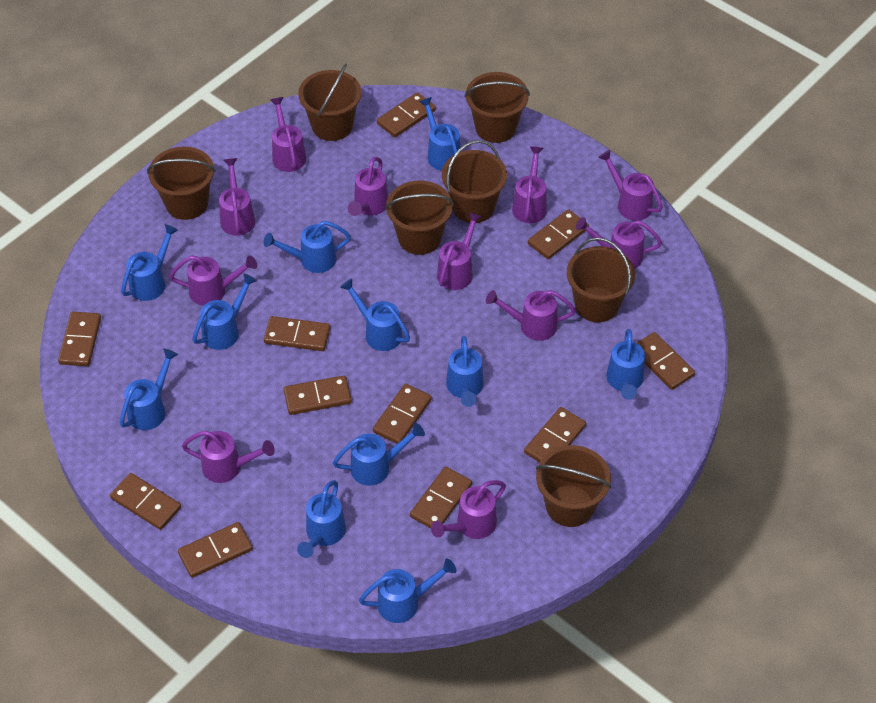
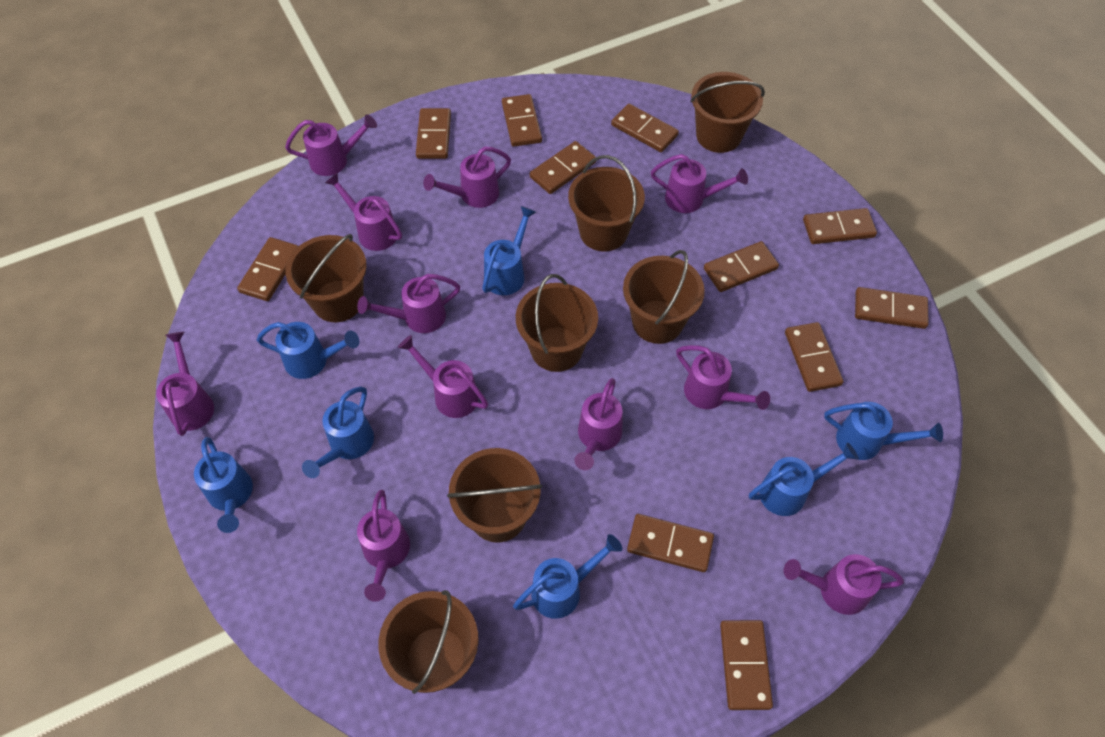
blue watering can: [120,349,178,430] [121,224,178,301] [192,274,257,350] [263,221,351,273] [297,480,346,558] [333,423,425,486] [340,278,410,351] [359,558,456,623] [419,97,461,171] [446,336,484,407] [606,329,645,400] = 11 -> [194,437,253,533] [257,322,359,379] [302,386,374,478] [482,206,536,295] [513,534,622,619] [749,443,859,516] [824,402,943,460] = 7

